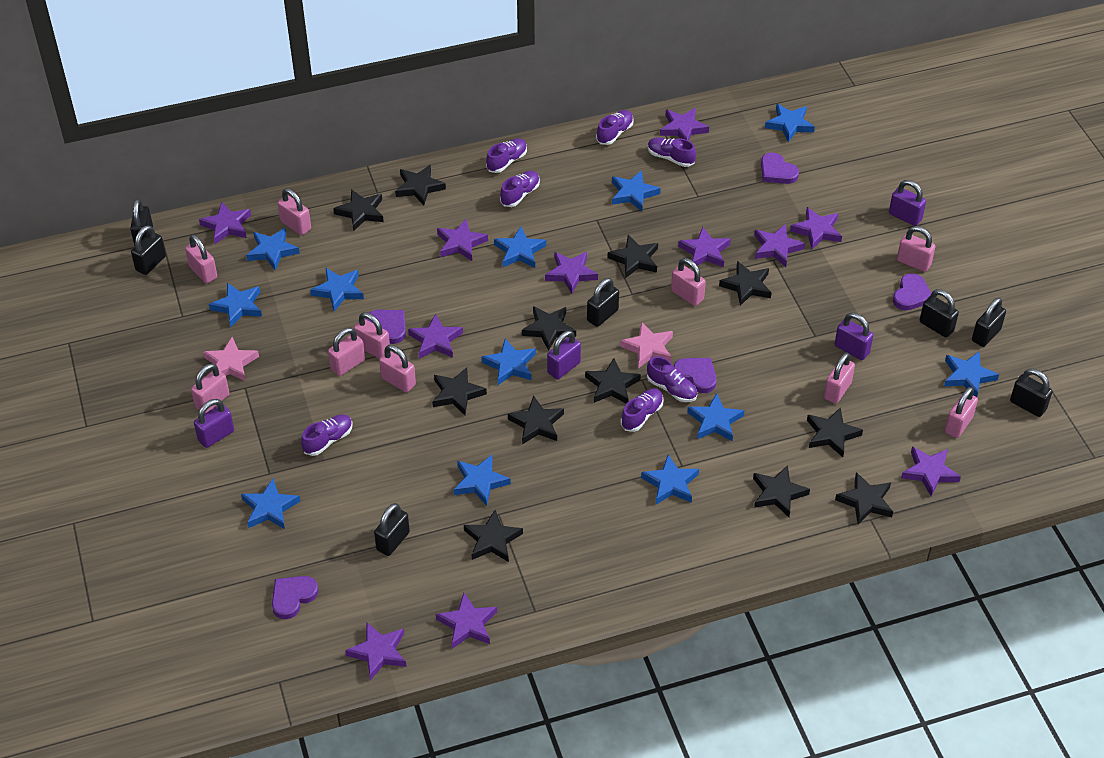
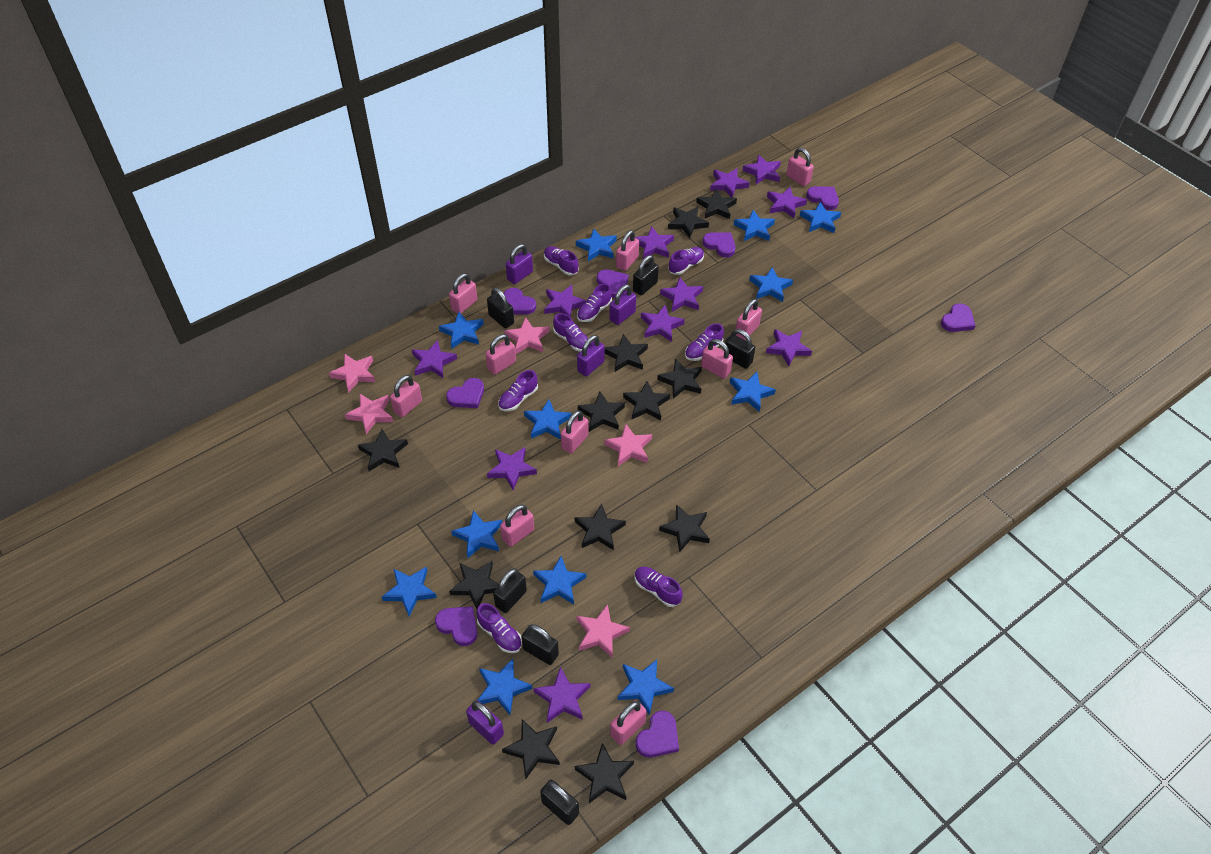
black padlock: [130,199,153,246] [131,225,166,275] [374,503,410,556] [587,278,619,327] [920,289,959,337] [972,298,1006,347] [1010,369,1053,417] = 7 -> [487,288,514,328] [493,568,527,613] [522,624,559,665] [540,780,579,825] [633,255,659,295] [725,329,755,369] = 6
pink star: [203,337,259,381] [620,322,673,369] = 2 -> [329,353,375,393] [345,393,393,434] [504,317,549,354] [577,604,630,657] [604,424,652,466] = 5
purple heart: [272,576,319,619] [365,310,406,344] [673,358,717,393] [761,152,799,184] [893,273,931,310] = 5 -> [435,606,478,646] [446,378,484,408] [504,288,536,315] [597,269,629,298] [636,711,679,758] [703,232,736,257] [806,186,839,210] [941,303,976,332] = 8
purple shoe: [301,415,353,456] [486,138,527,173] [500,171,540,207] [596,110,634,145] [621,388,664,432] [647,357,697,402] [648,137,696,167] = 7 -> [476,603,522,653] [498,370,538,411] [544,246,579,275] [553,313,588,352] [577,283,612,322] [635,566,683,607] [668,247,704,275] [685,323,724,361] = 8

